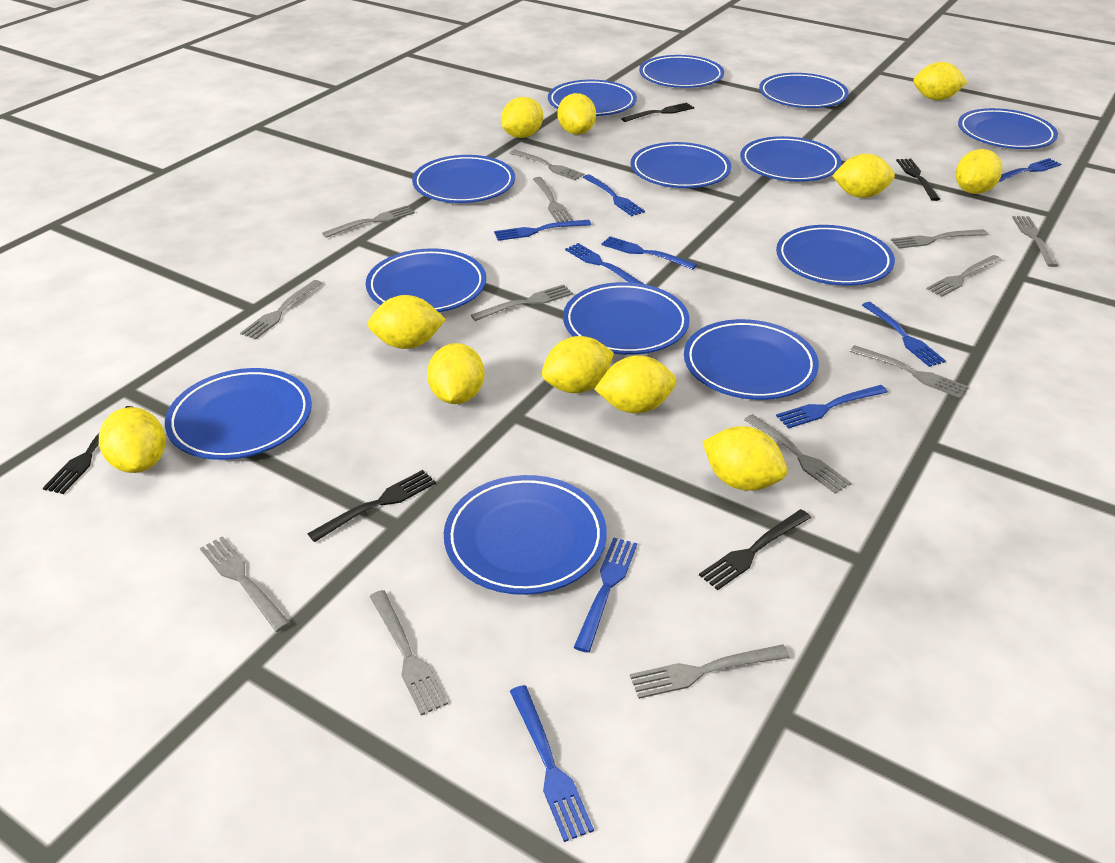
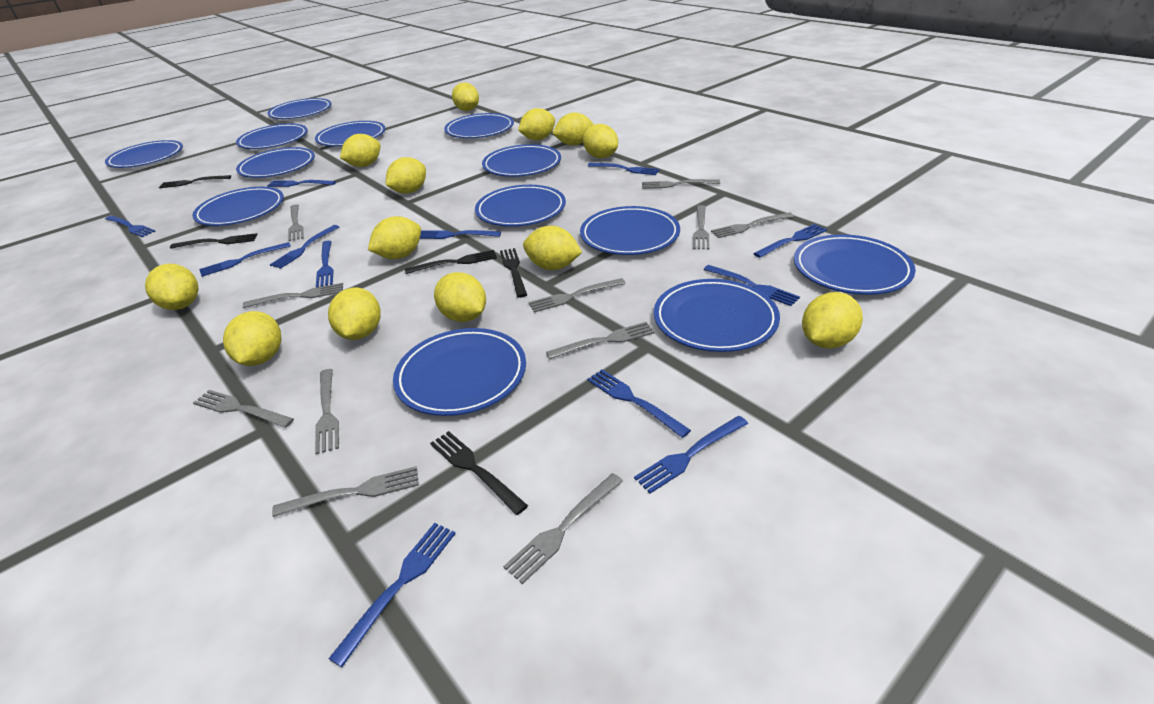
blue fork: [494,220,591,241] [510,685,594,842] [565,243,644,284] [573,538,637,653] [583,174,645,216] [601,236,697,270] [776,385,888,429] [862,302,946,367] [998,158,1061,182] = 9 -> [105,215,156,237] [199,242,291,277] [267,180,336,187] [270,225,339,268] [316,241,334,288] [328,523,456,667] [420,230,501,239] [587,369,691,438] [588,163,659,175] [634,416,748,494] [704,265,800,306] [753,224,827,258] = 12
grey fork: [200,536,290,632] [240,280,322,340] [322,205,415,238] [369,590,448,715] [471,284,573,321] [510,150,584,180] [533,177,573,222] [630,645,790,699] [744,414,851,493] [850,345,968,398] [891,229,988,249] [927,255,1002,297] [1012,216,1058,267] = 13 -> [193,390,294,428] [243,283,343,308] [272,466,419,517] [288,204,304,241] [315,369,339,454] [503,473,623,584] [528,278,626,313] [546,322,655,359] [642,179,720,189] [693,205,709,249] [711,212,794,238] = 11
yellow lemon: [99,407,166,473] [368,295,446,349] [427,343,484,404] [501,97,543,138] [542,336,614,393] [558,93,596,134] [595,355,676,413] [702,426,787,491] [832,154,895,198] [913,62,967,100] [956,149,1002,194] = 11 -> [145,264,199,310] [223,311,281,366] [328,287,381,340] [340,134,381,167] [368,216,421,259] [386,157,426,194] [434,272,486,322] [452,82,479,111] [518,108,555,140] [523,226,582,270] [552,112,594,145] [583,124,618,158] [802,292,863,348] = 13

